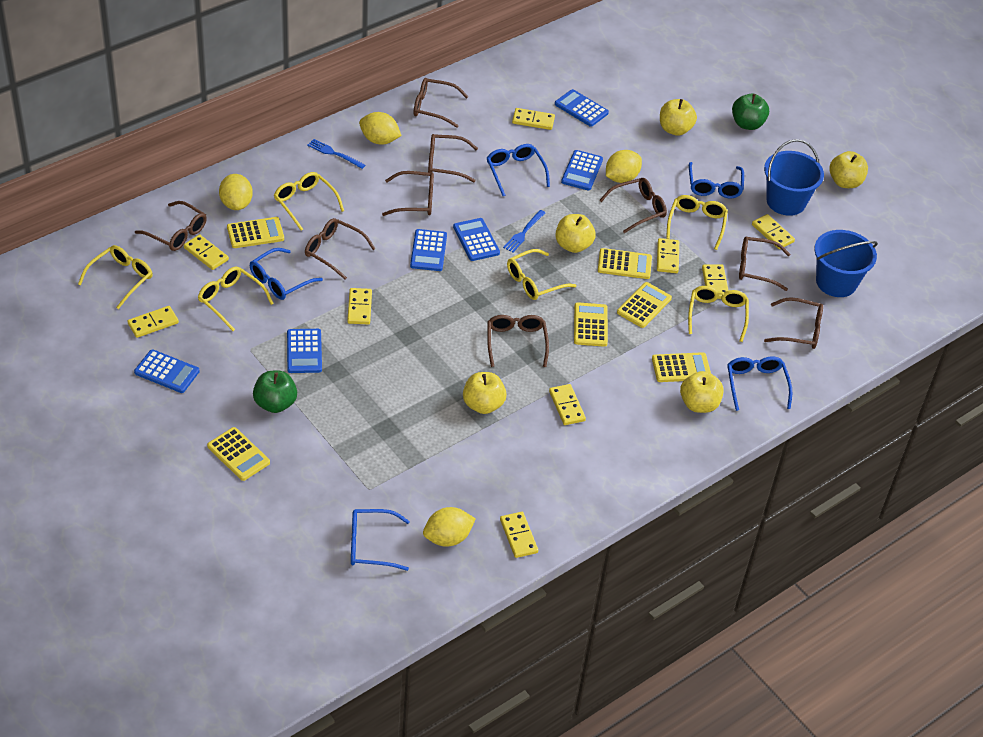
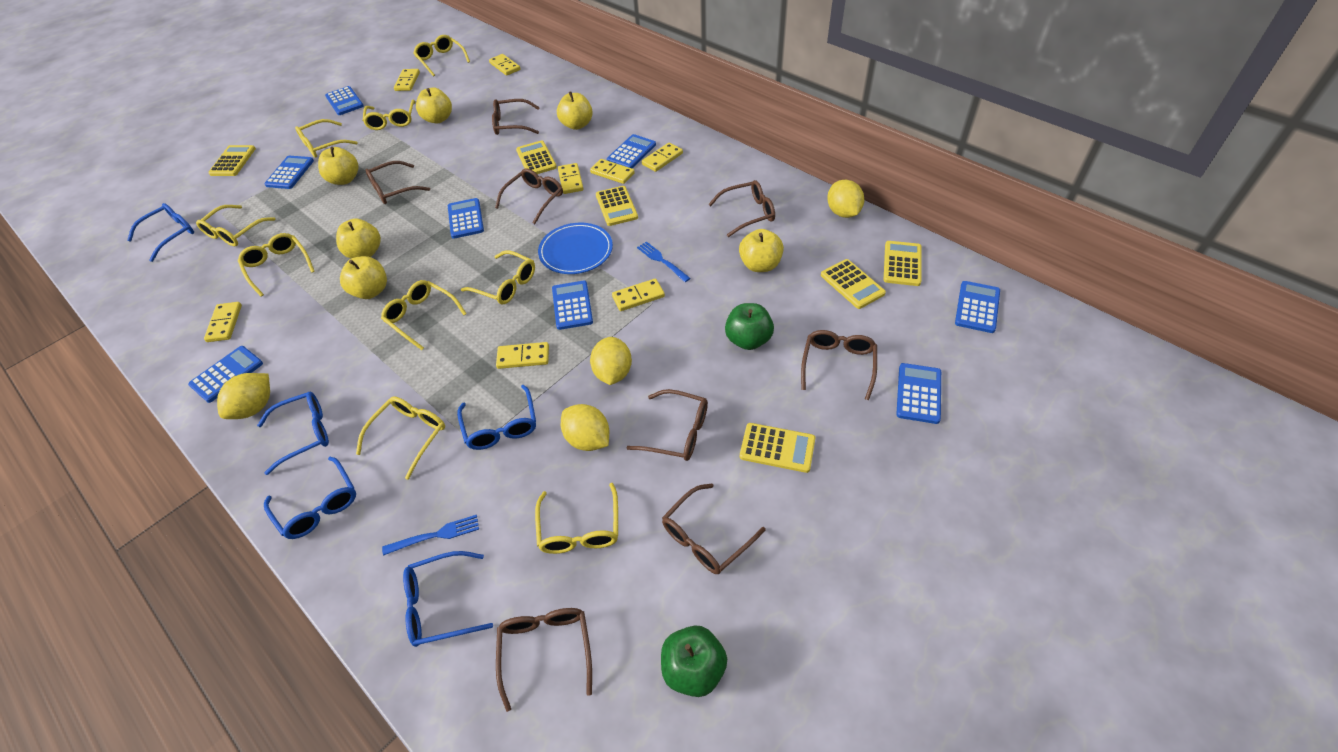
blue bucket: [764,139,824,216] [814,230,878,297] = 2 -> none = 0
blue calculator: [134,349,200,393] [287,329,322,373] [410,229,447,271] [453,218,500,261] [555,89,609,127] [561,150,603,191] = 6 -> [188,346,263,403] [265,156,314,189] [325,86,364,115] [448,198,484,239] [552,281,593,330] [607,134,656,168] [896,363,941,424] [955,281,1000,333] = 8
blue plate: none = 0 -> [538,223,613,274] = 1
brown glasses: [135,201,207,251] [305,218,375,280] [382,171,434,216] [414,78,469,128] [428,134,478,182] [487,315,549,367] [600,178,667,233] [739,236,790,291] [764,297,823,349] = 9 -> [365,161,430,204] [492,99,540,135] [495,168,563,224] [496,608,592,712] [626,389,708,461] [662,483,765,574] [709,180,775,237] [801,330,877,400] = 8
yellow apple: [463,372,507,414] [556,214,596,253] [660,99,697,136] [680,371,724,413] [829,151,868,188] = 5 -> [318,147,359,185] [336,218,381,258] [340,256,387,299] [416,87,452,123] [557,91,593,130] [739,229,784,272] = 6
yellow domino: [128,306,179,338] [184,234,229,270] [347,288,372,324] [500,512,538,558] [512,108,555,130] [549,384,586,425] [657,238,679,273] [702,264,729,299] [752,214,795,249] = 9 -> [204,302,242,342] [394,69,420,91] [489,54,520,76] [496,342,549,369] [558,163,583,194] [590,159,635,184] [612,278,665,311] [642,143,683,172] = 8
yellow glasses: [78,245,153,309] [198,267,274,331] [274,172,344,231] [507,249,576,300] [666,195,728,250] [688,286,749,342] = 6 -> [196,205,276,246] [238,233,315,296] [295,119,358,158] [356,397,445,480] [363,99,416,130] [381,280,467,350] [413,35,470,77] [461,250,535,304] [535,483,618,554] = 9

